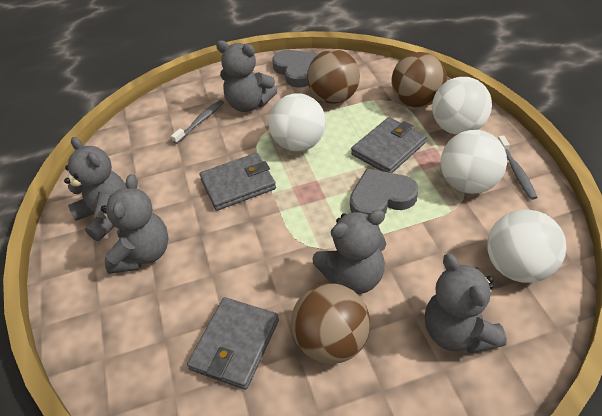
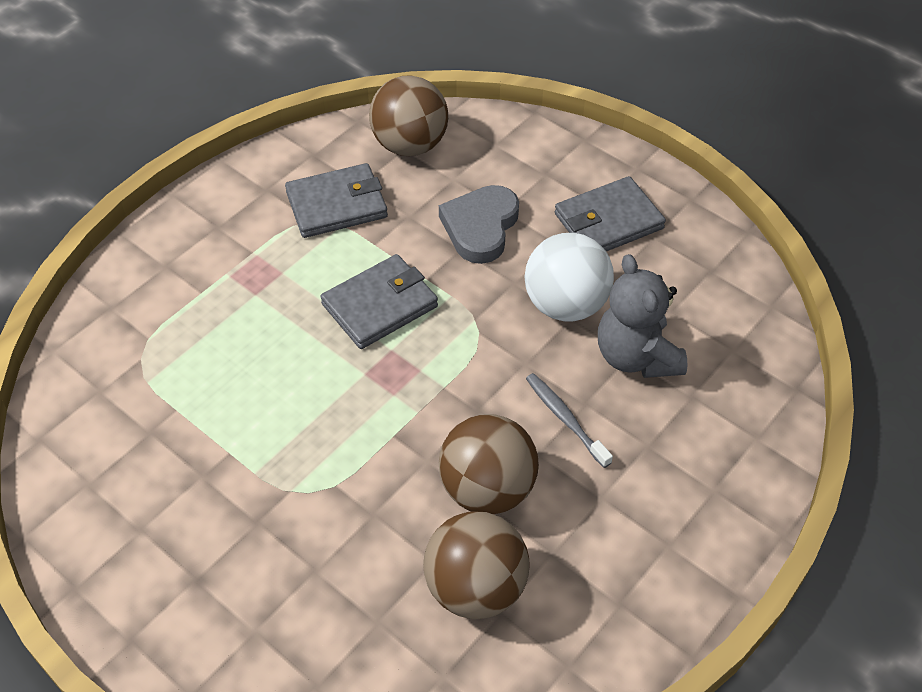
grey heart: [272,50,318,87] [350,168,418,215] = 2 -> [439,185,519,264] = 1
grey teddy bear: [64,137,126,241] [101,174,169,274] [216,41,277,112] [312,210,386,294] [425,254,507,353] = 5 -> [598,254,688,378] = 1
grey toothbrush: [171,100,224,144] [498,135,538,200] = 2 -> [526,373,613,468] = 1
white ball: [269,93,326,152] [432,77,492,135] [441,130,507,194] [487,209,566,283] = 4 -> [525,233,614,321] = 1

